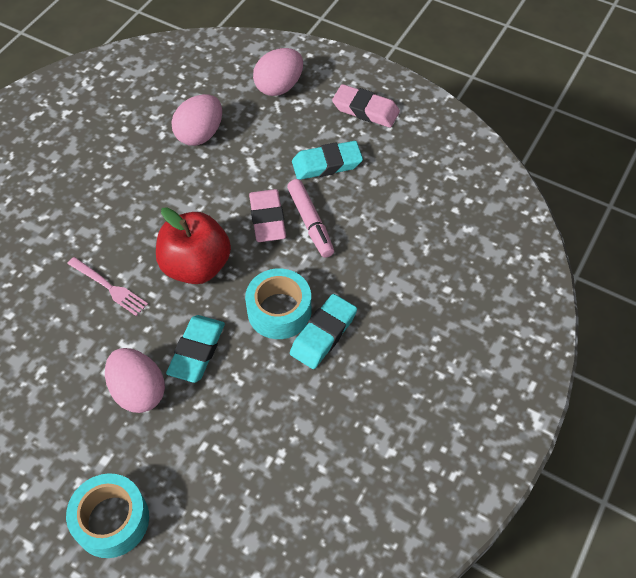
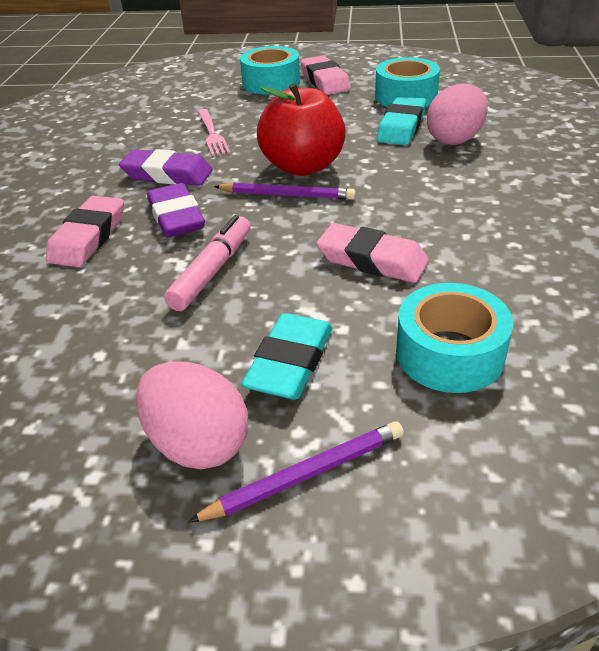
pink egg: [105,348,165,413] [172,94,222,146] [253,48,303,96] = 3 -> [136,362,248,469] [427,83,488,145] = 2
pink eraser: [249,189,286,242] [332,84,400,128] = 2 -> [46,196,124,267] [300,55,351,95] [316,223,429,283] = 3
purple eraser: none = 0 -> [119,149,213,186] [147,183,205,237] = 2
purple pencil: none = 0 -> [188,422,404,523] [214,182,356,200] = 2
turquoise eraser: [166,315,225,383] [290,294,357,369] [292,141,363,180] = 3 -> [241,313,332,400] [377,96,426,145] = 2
turquoise tape: [66,473,149,558] [245,268,311,339] = 2 -> [240,46,300,95] [375,57,440,107] [396,283,513,393] = 3

